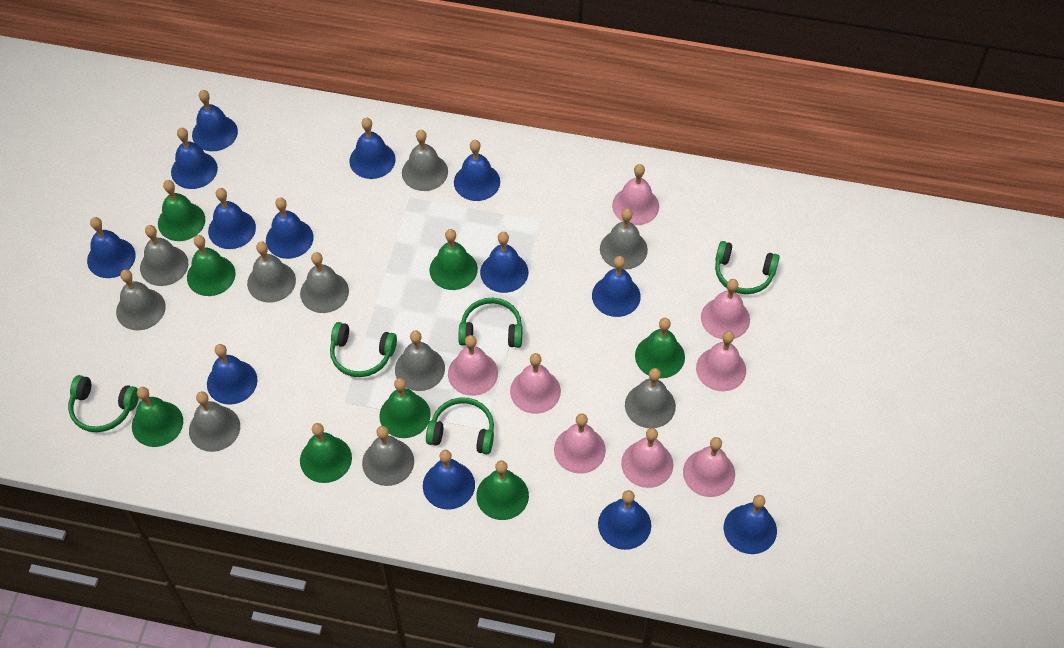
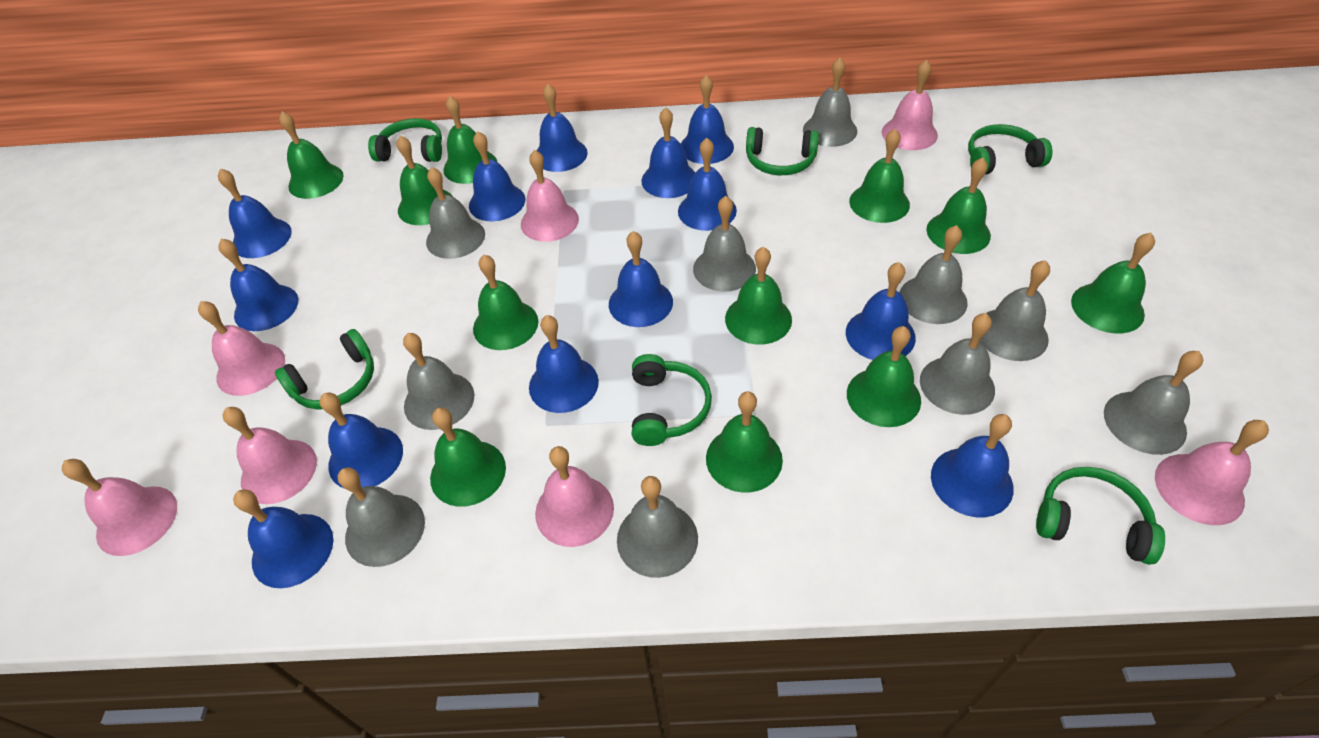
green bell: [132,387,183,447] [158,180,205,241] [187,235,236,296] [300,423,352,483] [379,378,431,438] [429,229,478,290] [476,460,529,520] [635,318,685,378] = 8 -> [279,112,344,199] [397,136,453,225] [430,408,506,507] [444,96,497,184] [473,255,538,350] [706,391,783,493] [725,247,792,345] [847,326,921,427] [849,128,910,223] [927,157,991,254] [1071,233,1155,333] = 11
green headphones: [68,375,139,432] [330,322,397,377] [426,397,494,454] [458,298,523,348] [715,241,780,294] = 5 -> [275,329,374,410] [368,118,442,162] [632,354,712,446] [746,127,819,175] [968,124,1052,174] [1036,467,1165,565] = 6
pink bell: [448,335,498,396] [510,353,561,414] [554,413,606,474] [612,164,659,225] [621,428,673,488] [683,437,735,497] [696,331,746,391] [701,279,750,339] = 8 -> [62,459,177,556] [198,301,285,396] [223,407,317,504] [521,150,579,242] [535,446,614,547] [882,59,938,150] [1155,420,1269,525] = 7

